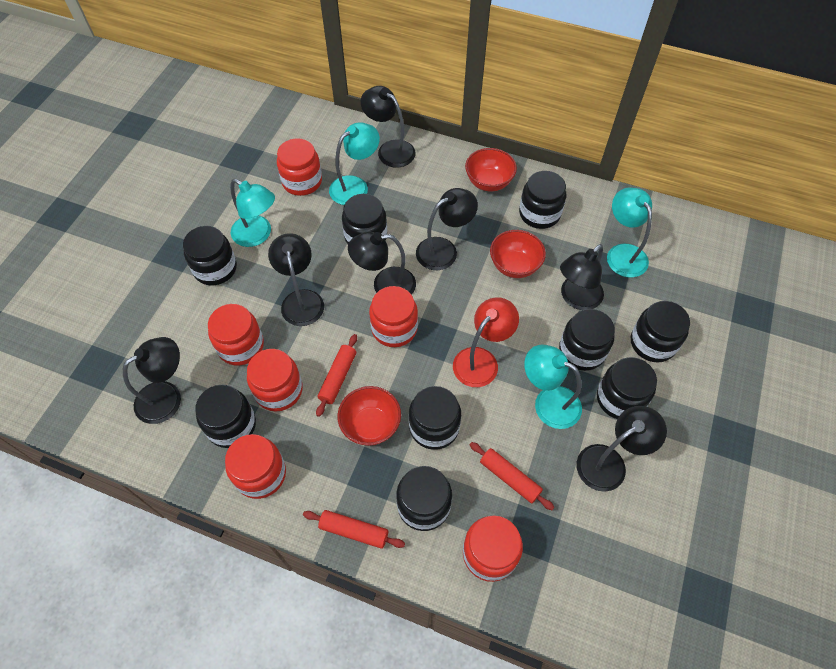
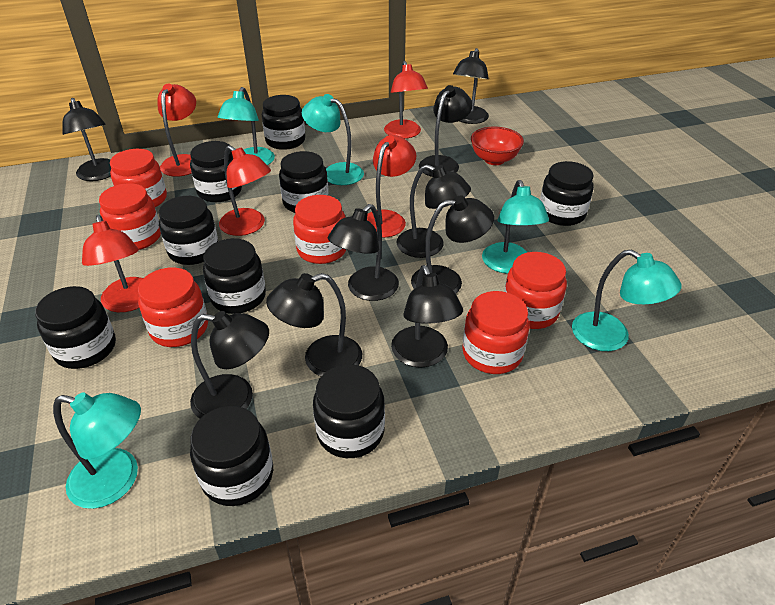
black lamp: [123,337,181,424] [268,233,324,326] [348,231,416,295] [361,86,416,168] [416,188,478,270] [560,244,604,310] [577,406,667,492] = 7 -> [62,98,111,181] [190,311,269,419] [266,273,362,376] [328,204,399,301] [391,265,463,368] [396,165,471,258] [411,195,494,293] [419,85,472,177] [453,48,489,124] = 9
red bowl: [337,386,401,446] [465,148,517,191] [490,230,546,278] = 3 -> [471,126,524,165] = 1
red lamp: [453,297,519,387] = 1 -> [82,215,143,312] [157,84,196,177] [219,145,271,236] [367,135,416,238] [384,61,428,139] = 5
red rolling pin: [303,510,405,549] [316,334,357,417] [470,442,555,510] = 3 -> none = 0
turquoise lamp: [230,179,275,247] [329,122,380,205] [524,344,582,429] [607,187,652,278] = 4 -> [53,392,141,509] [217,87,275,165] [302,94,364,185] [482,180,549,274] [572,250,682,351] = 5

